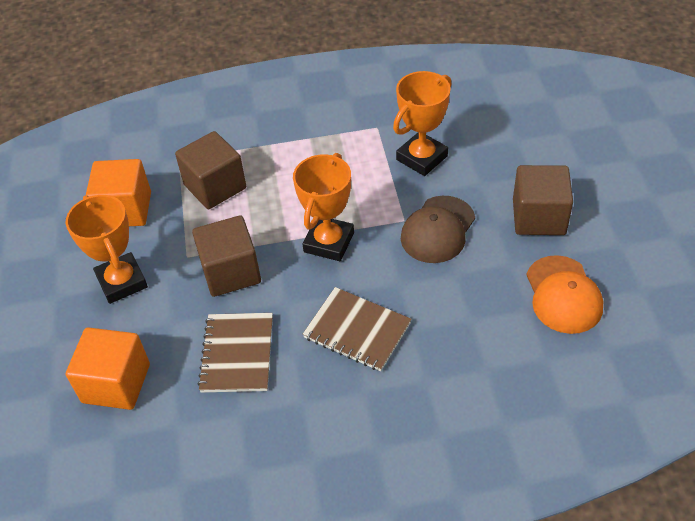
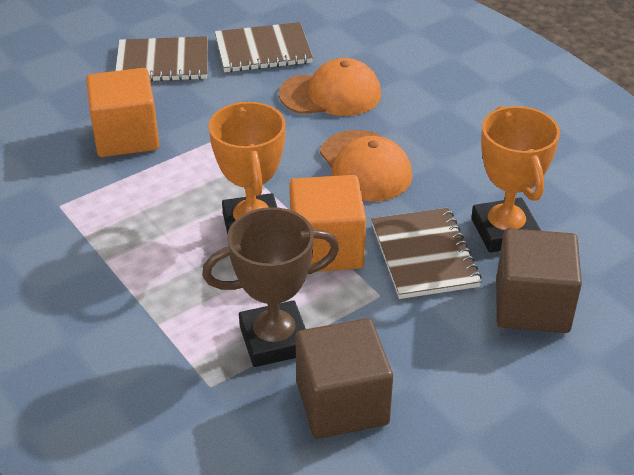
brown cap: [401,196,475,263] = 1 -> none = 0
brown cube: [175,131,246,209] [192,215,261,297] [513,165,573,235] = 3 -> [295,318,393,439] [496,228,582,333] = 2
brown notebook: [197,313,273,392] [303,287,412,371] = 2 -> [115,36,208,81] [215,22,313,72] [371,208,482,299] = 3
brown trophy: none = 0 -> [202,207,339,367] = 1
orange cap: [527,255,603,334] = 1 -> [279,58,381,116] [320,130,412,201] = 2
orange trophy: [66,195,148,304] [293,153,354,261] [393,71,451,176] = 3 -> [209,101,286,235] [471,106,560,253] = 2

